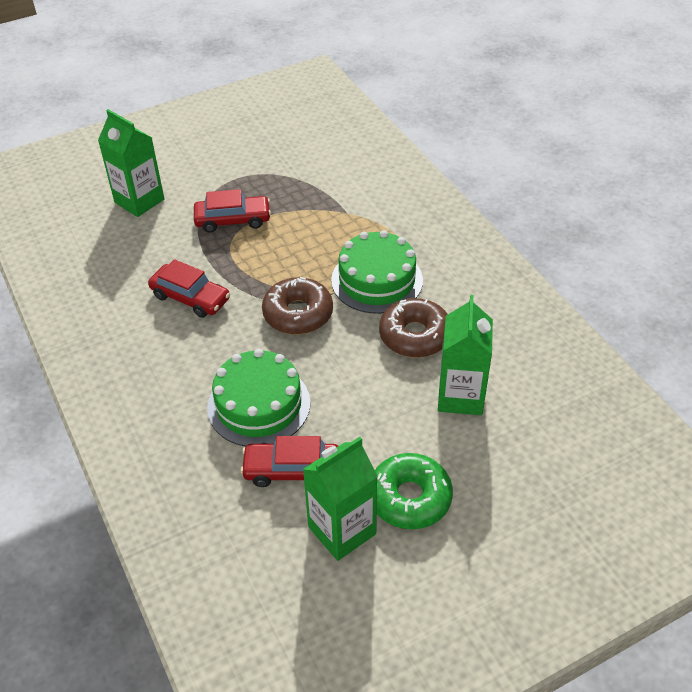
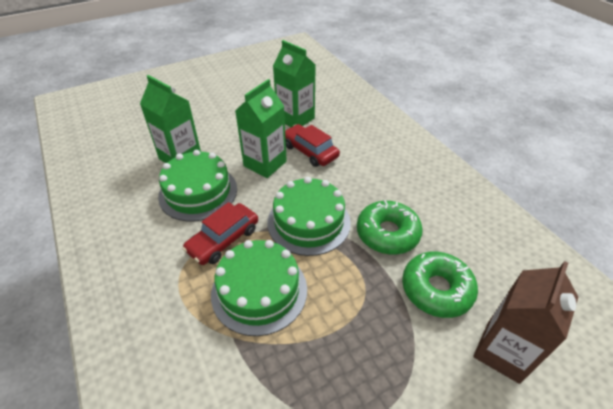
brown carton: none = 0 -> [473,261,578,384] = 1
brown donut: [262,277,333,334] [379,298,448,358] = 2 -> none = 0
green cake: [207,349,310,446] [331,230,423,314] = 2 -> [158,150,237,221] [211,240,307,336] [268,177,351,256] = 3
green donut: [375,453,453,529] = 1 -> [357,200,423,255] [402,252,478,318] = 2
red car: [148,259,230,318] [194,189,271,233] [240,436,338,487] = 3 -> [182,202,258,265] [285,124,340,167] = 2

